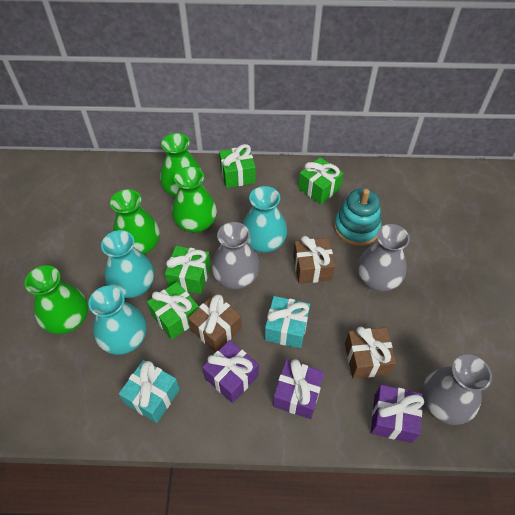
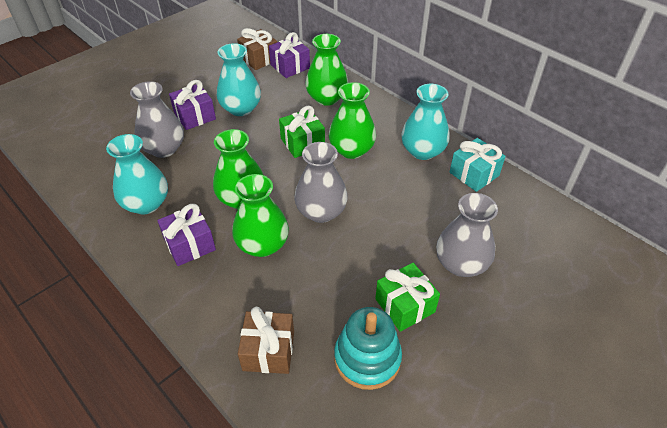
brown gift: [188,294,242,353] [293,236,335,284] [345,327,396,379] = 3 -> [237,28,277,70] [238,307,294,374] = 2
green gift: [147,282,199,340] [165,246,211,294] [219,144,256,188] [298,157,343,205] = 4 -> [279,106,325,158] [375,263,440,332] = 2
turquoise gift: [119,360,180,423] [265,296,310,348] = 2 -> [450,138,506,192] = 1

